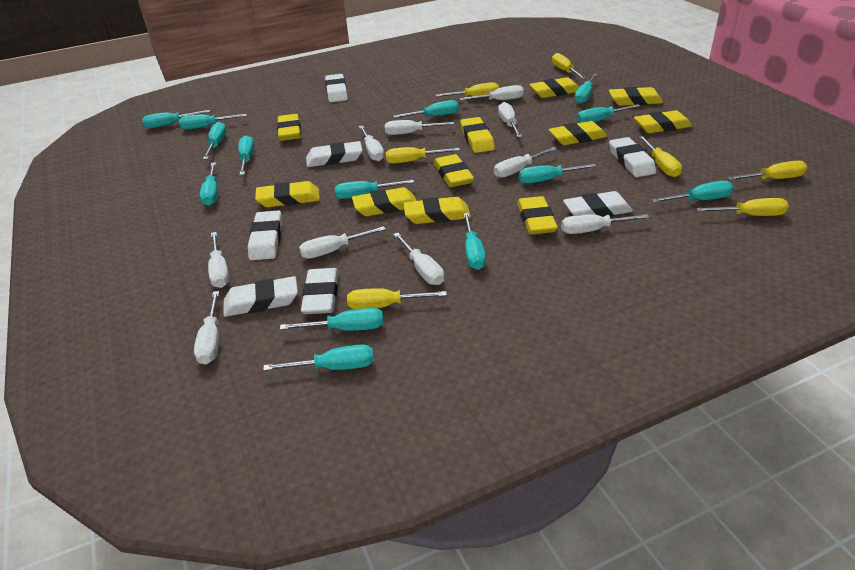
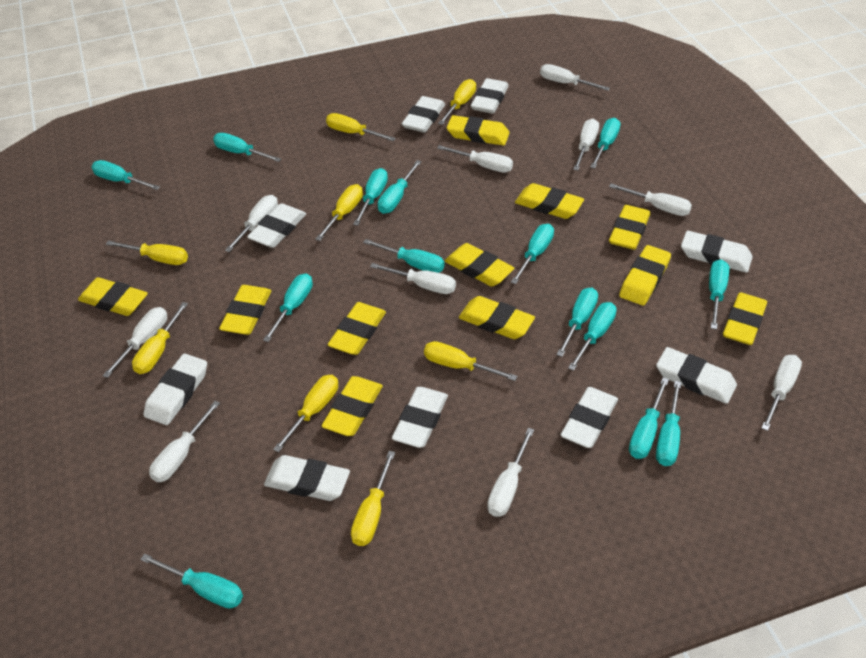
white eraser: [223,276,298,317] [248,210,282,260] [301,268,338,314] [306,141,363,167] [325,74,348,102] [563,191,633,217] [609,137,656,177] = 7 -> [144,354,207,425] [247,203,306,248] [264,455,350,501] [392,387,448,448] [402,96,445,133] [471,78,509,114] [561,387,618,448] [656,347,737,404] [681,231,753,273] = 9
yellow screwdriver: [347,288,447,309] [386,147,460,164] [436,82,499,97] [552,53,586,79] [639,136,682,177] [696,198,789,216] [727,161,807,180] = 7 -> [106,240,188,265] [132,302,188,374] [273,375,338,452] [315,184,363,241] [326,113,396,141] [351,451,395,546] [424,341,517,381] [438,79,476,125] = 8

